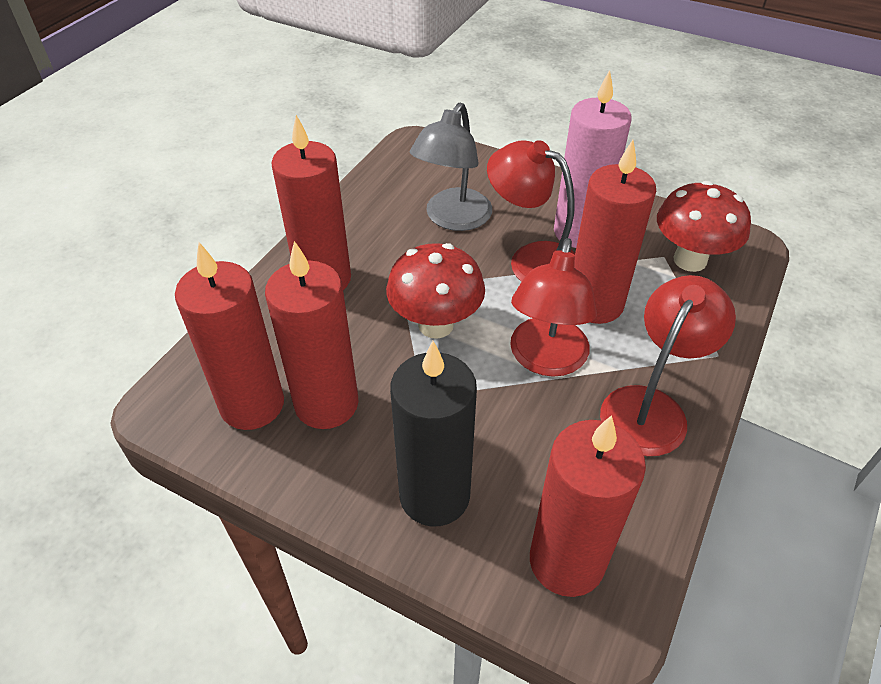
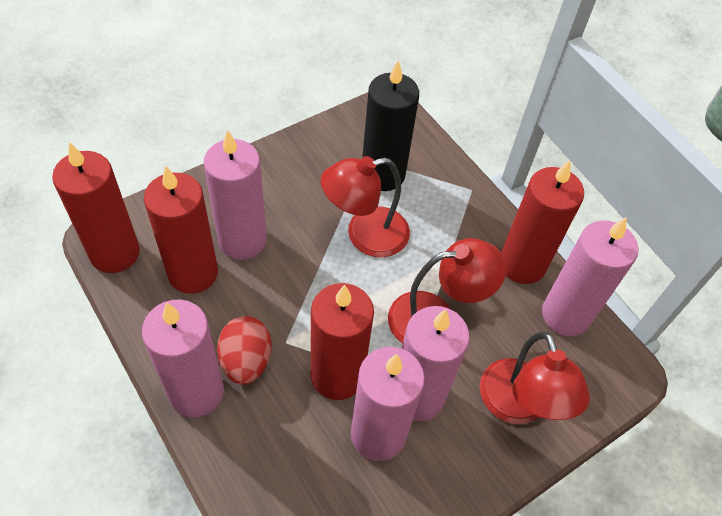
grey lamp: [410,103,492,231] = 1 -> none = 0
pink candle: [554,70,632,248] = 1 -> [142,300,224,418] [204,130,267,260] [351,347,425,461] [401,306,470,421] [542,217,638,336] = 5
red candle: [175,242,284,430] [265,241,358,429] [271,115,351,290] [530,415,646,597] [574,140,656,324] = 5 -> [52,142,140,273] [144,166,218,294] [311,283,374,400] [501,160,584,284] = 4
red egg: none = 0 -> [217,316,272,385] = 1
red mushroom: [386,243,485,339] [657,181,751,272] = 2 -> none = 0

